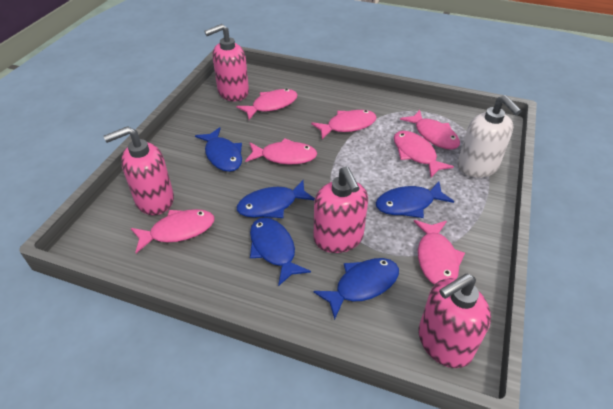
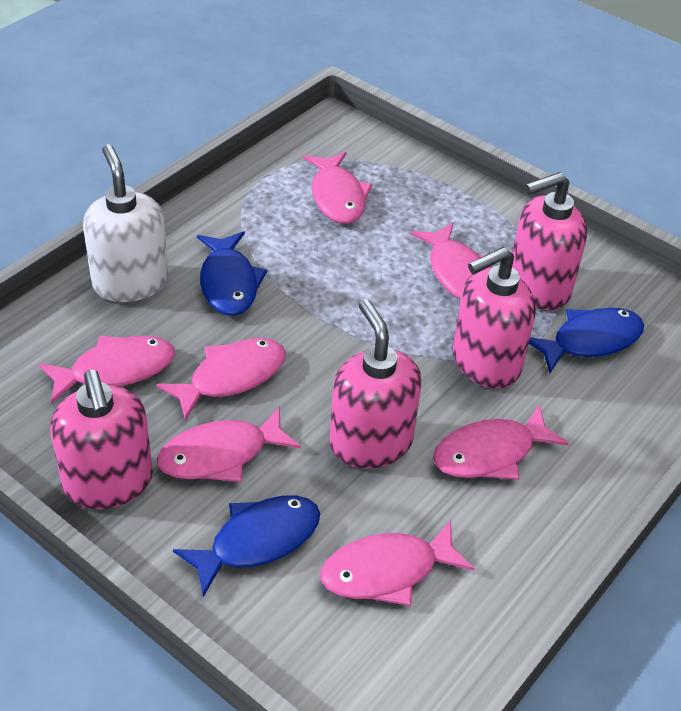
blue fish: [195,127,242,172] [237,180,315,218] [250,217,311,286] [313,258,399,320] [376,181,454,218] = 5 -> [173,495,320,597] [197,231,267,316] [529,308,644,373] = 3

